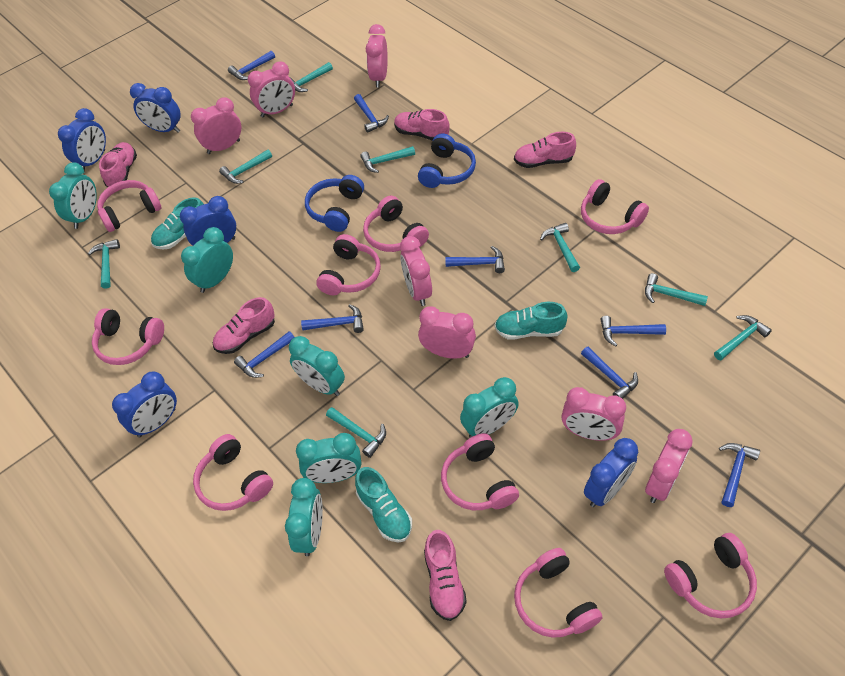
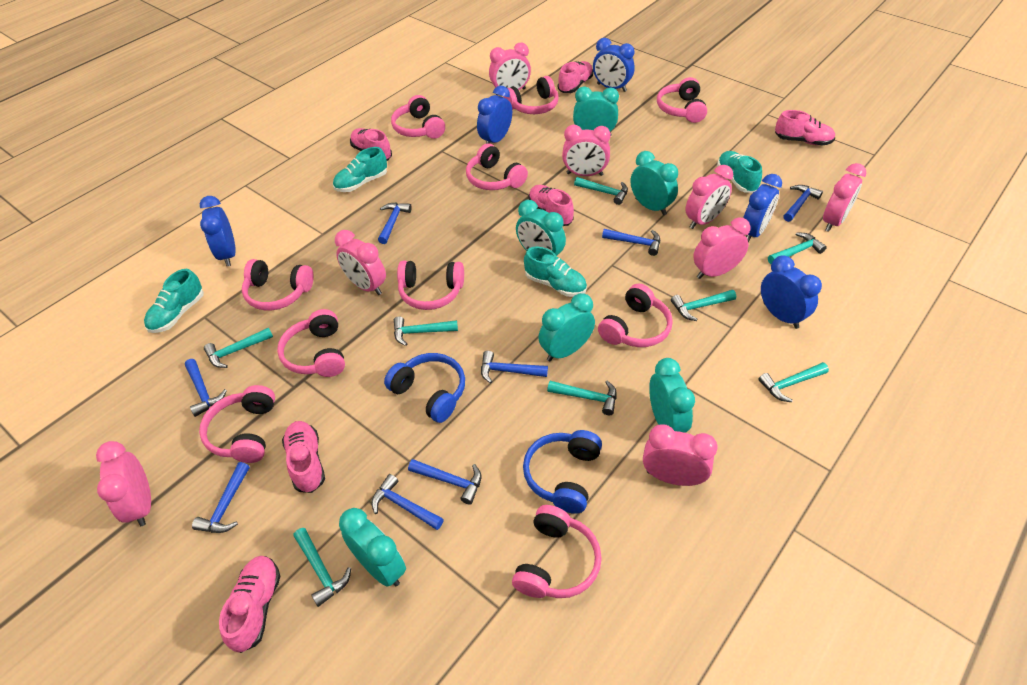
pink clock: [191,97,241,154] [248,62,295,117] [366,24,388,87] [400,236,432,306] [418,306,476,359] [562,387,626,441] [645,429,693,503] = 7 -> [96,441,151,526] [335,230,386,295] [489,43,531,95] [562,125,611,176] [643,424,718,486] [685,165,733,229] [693,217,751,279] [823,163,866,232] = 8
pink headphones: [92,308,164,365] [97,180,161,232] [193,434,273,511] [316,234,381,295] [363,196,429,252] [441,433,519,510] [514,548,602,638] [581,179,649,234] [664,533,757,618] = 9 -> [199,385,275,463] [242,259,314,311] [277,309,345,377] [391,95,445,139] [397,260,464,310] [466,143,528,190] [503,76,559,114] [512,505,602,598] [598,284,673,347] [657,77,707,123] = 10
pink shoe: [99,142,137,187] [213,297,275,354] [394,109,449,141] [424,530,467,621] [514,132,576,168] = 5 -> [219,556,280,653] [282,421,325,493] [350,128,392,161] [528,185,574,226] [558,61,593,93] [775,110,836,146] = 6
turquoise shoe: [151,197,204,250] [355,467,412,543] [495,302,568,340] = 3 -> [144,269,204,333] [333,147,387,192] [524,247,587,297] [717,151,762,193] = 4

